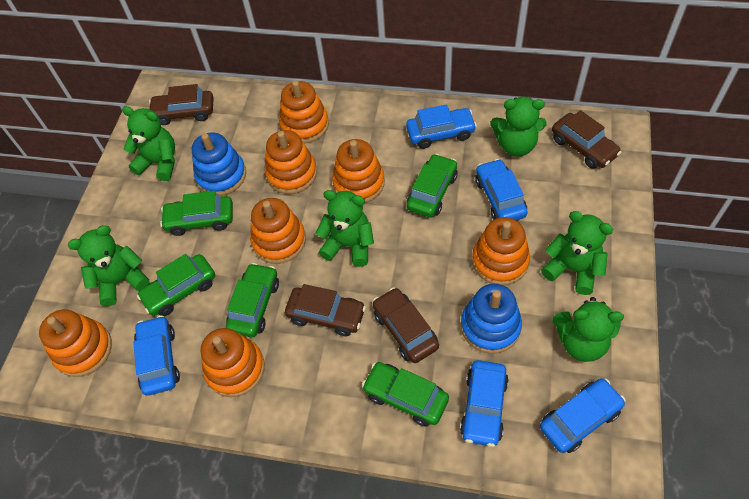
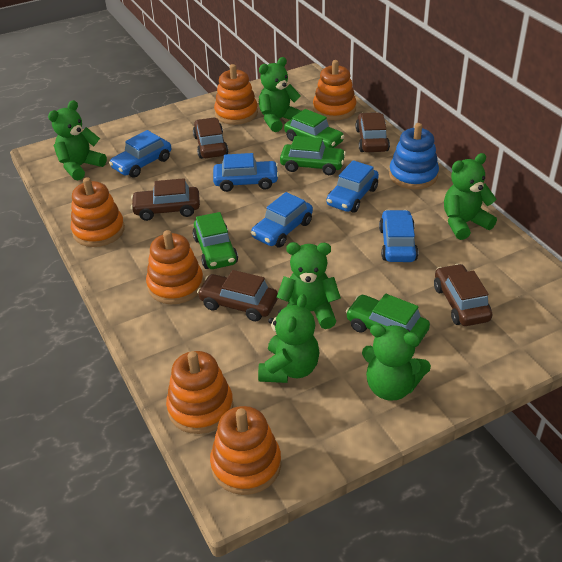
blue stacking toy: [192,132,246,196] [461,284,522,354] = 2 -> [389,123,439,189] = 1
brown car: [149,84,214,125] [285,284,366,336] [373,287,439,363] [552,110,622,169] = 4 -> [131,178,200,221] [193,117,228,159] [197,270,278,321] [356,112,390,152] [434,264,492,326] = 5
green car: [137,254,215,316] [160,191,233,236] [226,263,279,337] [362,362,449,427] [407,154,458,217] = 5 -> [192,212,238,269] [280,136,346,175] [284,109,345,148] [346,294,430,347] = 4
orange stacking toy: [39,309,112,377] [201,328,265,397] [250,198,306,264] [265,130,317,194] [279,80,329,143] [332,139,385,203] [472,217,530,285] = 7 -> [71,177,125,247] [146,230,204,304] [166,351,233,434] [210,406,281,495] [214,64,258,125] [313,60,356,120] = 6

